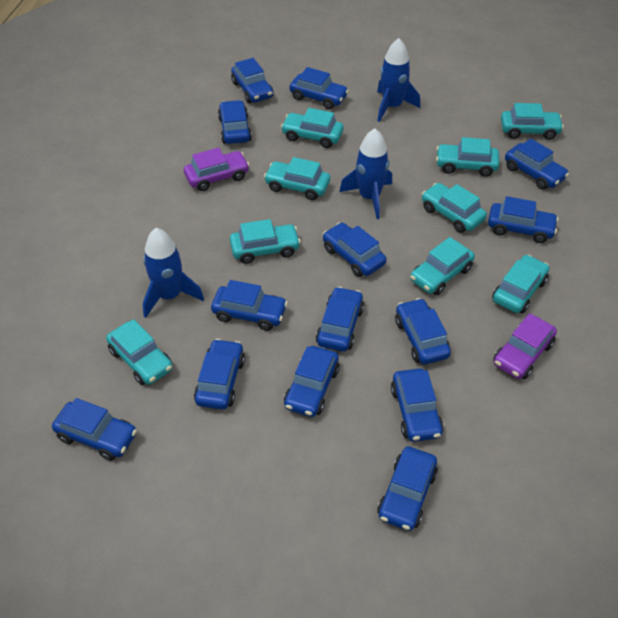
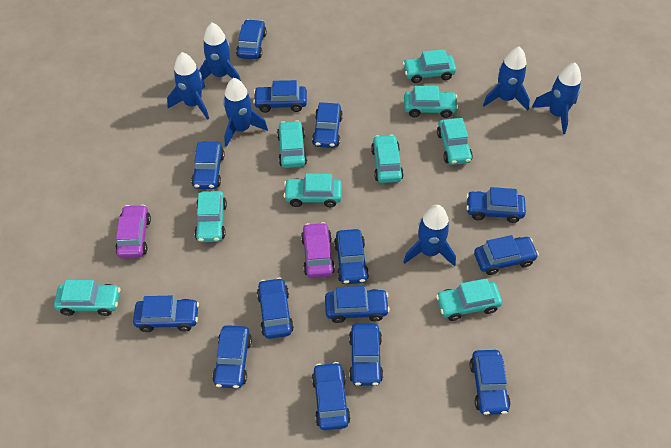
blue rocket: [143,228,204,318] [339,128,392,219] [377,38,420,122] = 3 -> [167,52,209,120] [199,23,241,81] [223,78,268,147] [403,205,456,267] [483,46,530,111] [531,63,581,134] = 6

